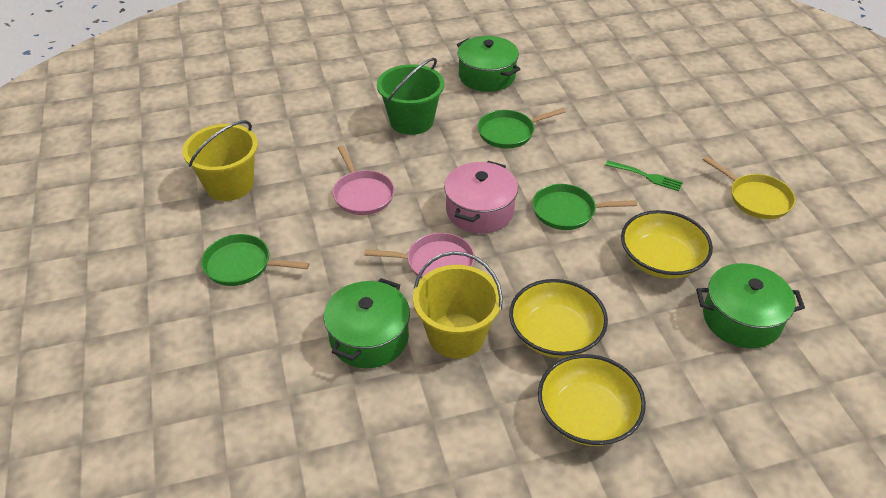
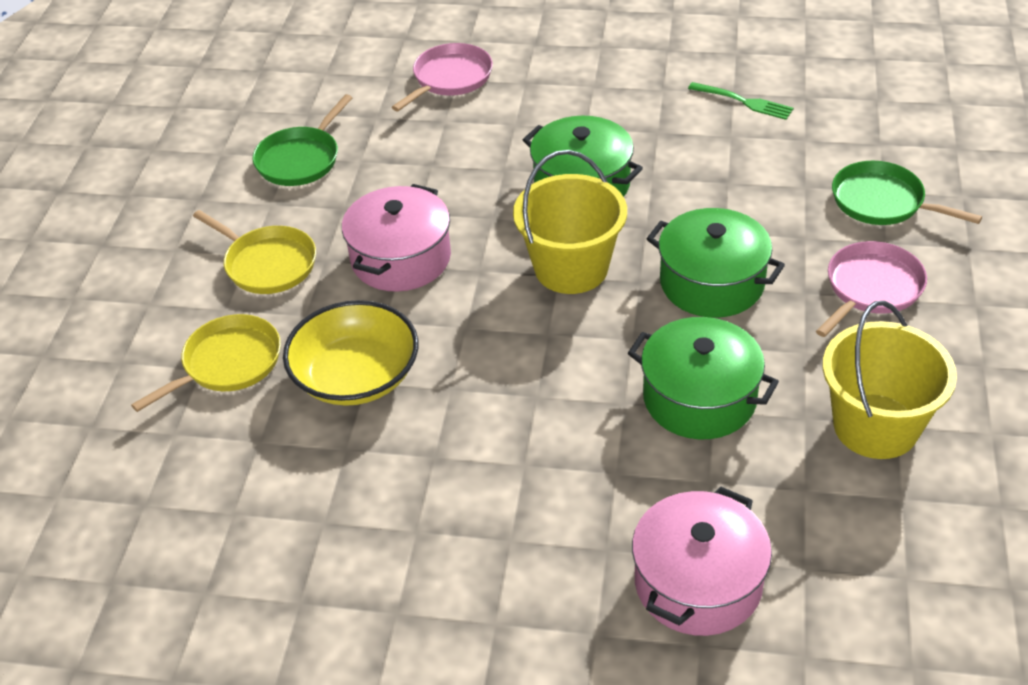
green bucket: [377,58,444,135] = 1 -> none = 0
green pan: [201,234,309,286] [478,108,566,149] [533,184,637,230] = 3 -> [253,94,352,186] [832,161,982,225] = 2
pink pot: [444,161,518,233] = 1 -> [342,184,451,292] [632,486,772,636] = 2
yellow bowl: [509,279,608,358] [538,354,646,446] [621,210,713,279] = 3 -> [283,300,418,406] = 1
yellow pan: [703,156,796,219] = 1 -> [131,314,281,412] [193,210,316,294] = 2

